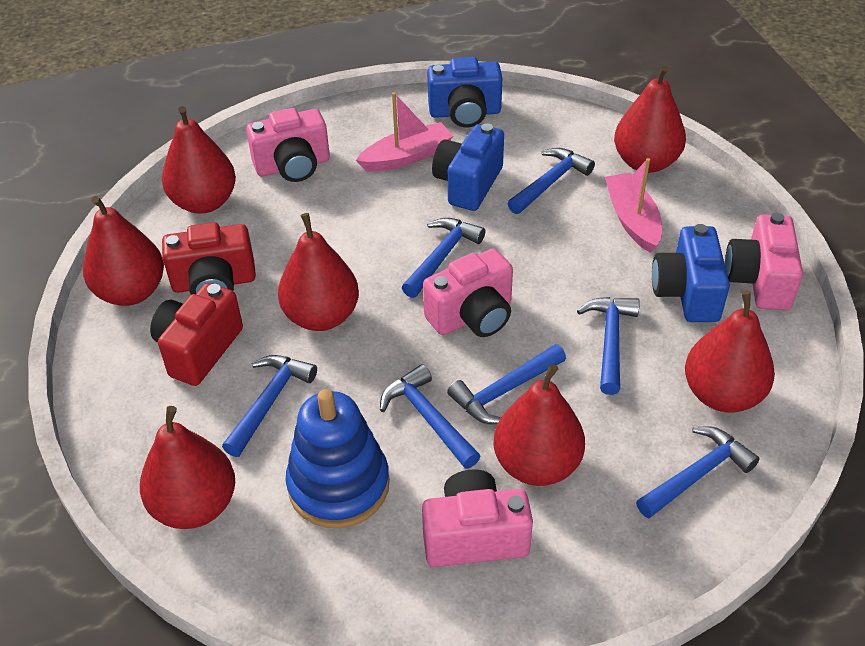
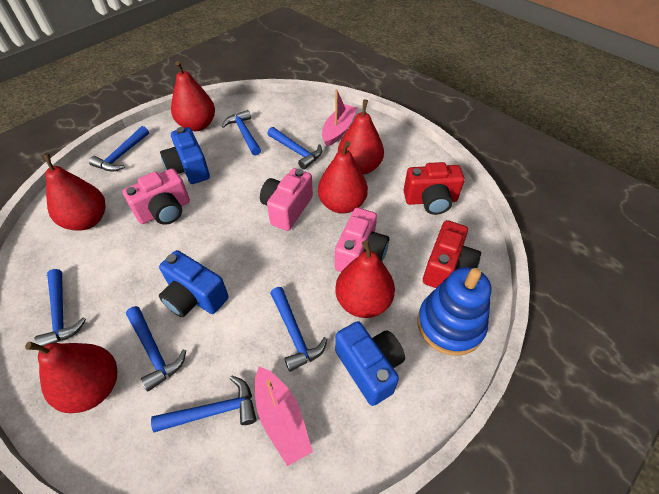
pink camera: [246,108,330,182] [422,469,533,567] [423,248,513,337] [725,212,803,310] = 4 -> [122,168,190,225] [260,168,313,231] [335,208,389,272] = 3
red pear: [83,196,164,306] [140,406,235,529] [162,106,236,214] [278,213,359,331] [493,364,585,486] [614,65,686,173] [685,290,775,412] = 7 -> [25,342,117,413] [43,153,105,231] [171,61,215,131] [318,141,368,214] [335,240,395,318] [338,100,384,175] = 6

